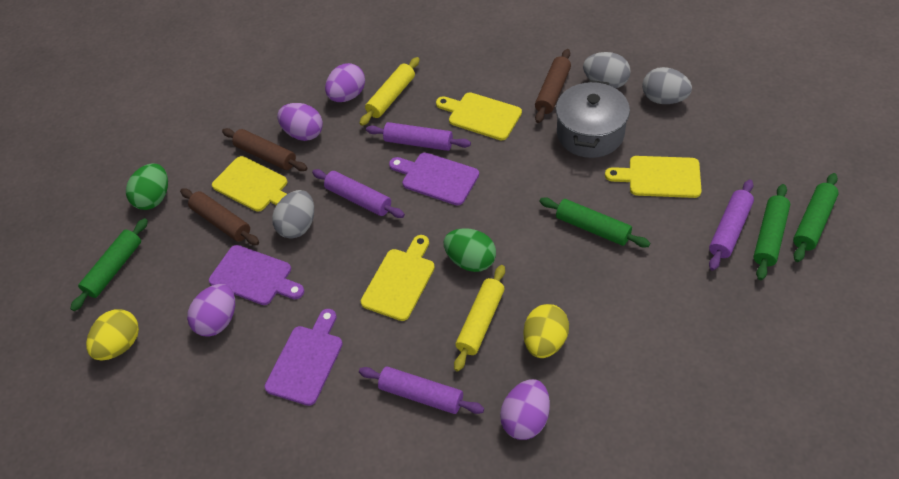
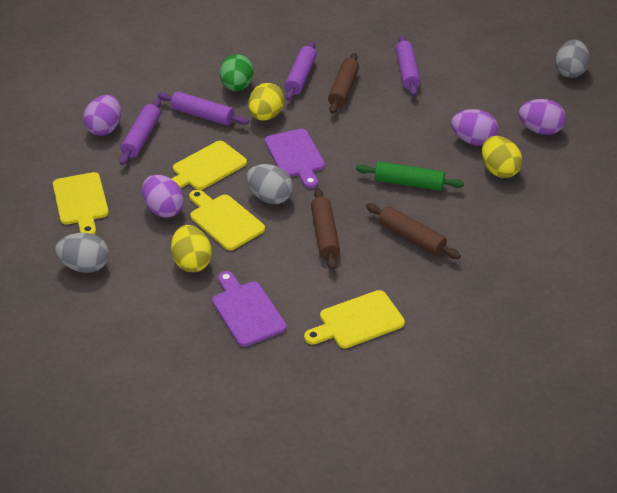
green egg: [126,163,168,210] [444,228,496,272] = 2 -> [220,54,253,91] = 1
green rolling pin: [70,218,148,311] [539,197,650,248] [753,184,790,280] [793,173,839,262] = 4 -> [356,161,464,191] = 1
grey pot: [556,80,630,158] = 1 -> none = 0
purple cutting board: [209,245,304,305] [264,309,343,406] [389,153,479,206] = 3 -> [212,271,287,347] [265,129,325,188] = 2
yellow egg: [86,309,139,361] [523,304,569,358] = 2 -> [171,225,212,272] [248,83,284,121] [482,136,522,178] = 3
yellow rolling pin: [360,57,420,126] [454,265,505,372] = 2 -> none = 0

